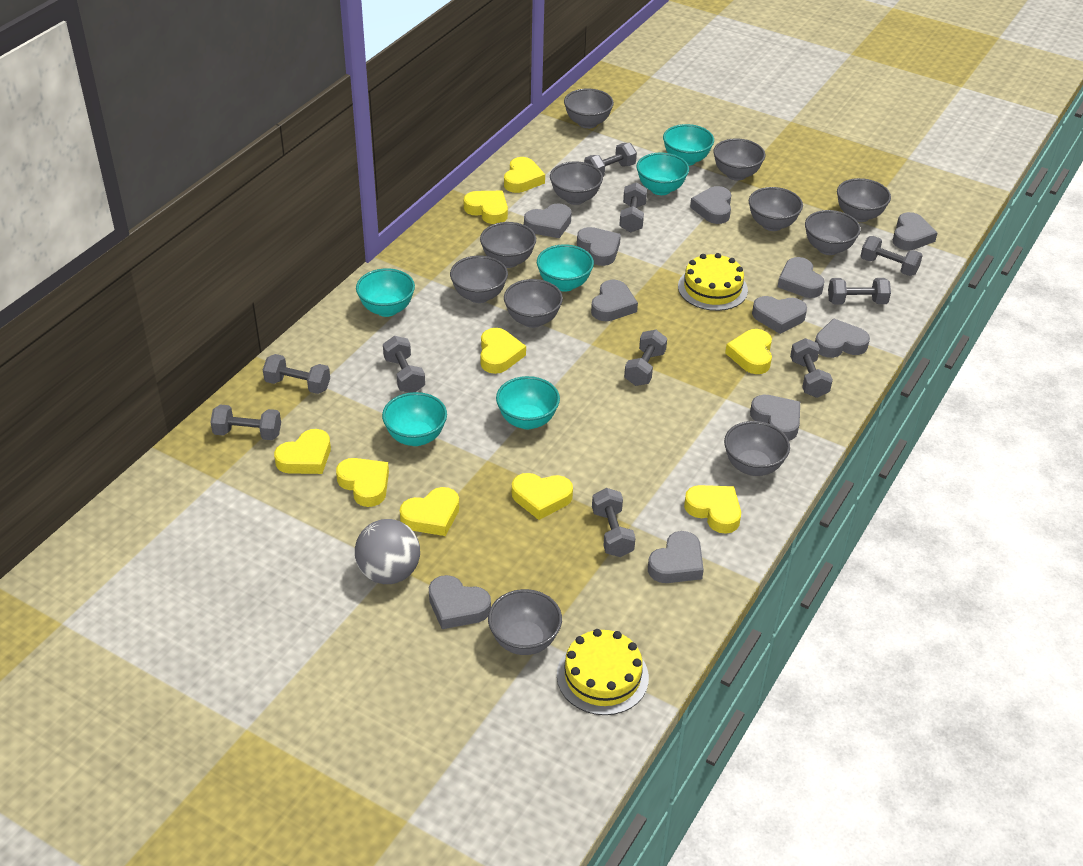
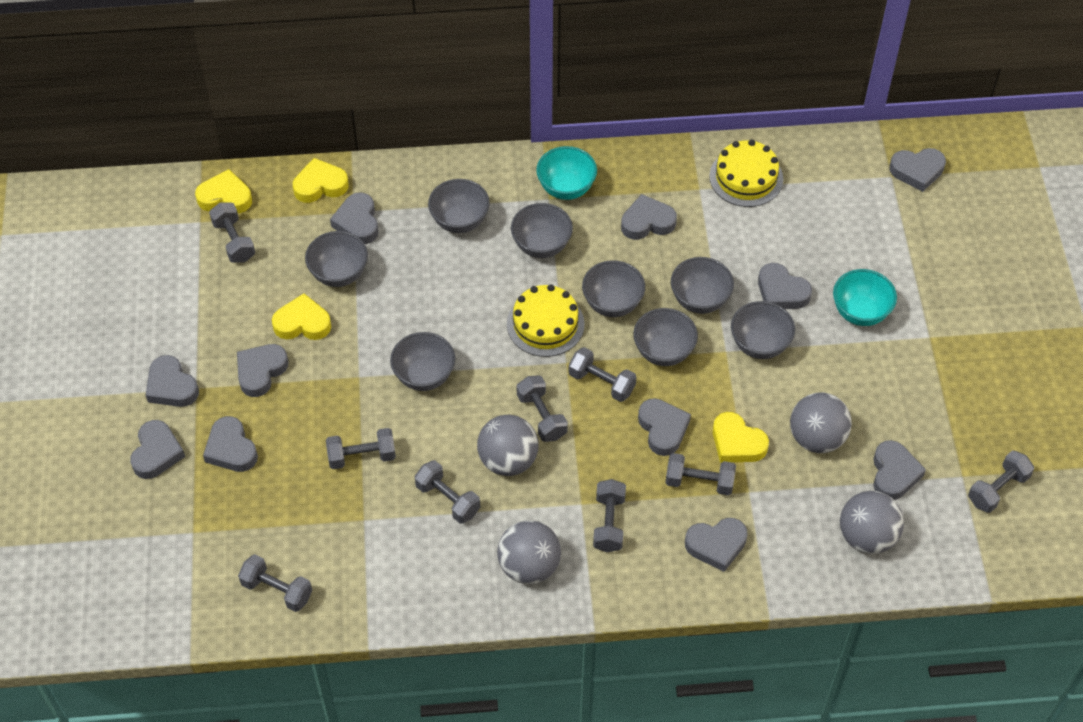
grey ball: [355,519,420,584] = 1 -> [477,415,538,476] [497,521,561,584] [790,392,852,453] [840,491,904,554] = 4
grey bowl: [450,256,508,303] [480,222,536,268] [488,589,562,655] [504,279,563,328] [550,161,603,205] [564,88,614,129] [713,138,765,181] [724,421,790,476] [749,187,803,231] [805,210,861,255] [837,178,891,222] = 11 -> [305,231,368,287] [390,332,455,391] [428,179,490,233] [511,203,573,258] [582,260,645,317] [633,308,698,366] [671,257,734,314] [731,301,795,359] = 8
grey dumbbell: [210,404,281,440] [263,354,330,394] [383,336,425,393] [584,143,637,177] [592,488,636,557] [619,182,647,233] [624,330,667,386] [790,338,833,398] [828,278,891,305] [861,236,923,276] = 10 -> [209,202,255,263] [238,554,312,612] [326,428,396,469] [415,460,480,524] [517,375,568,442] [569,347,636,402] [593,479,626,552] [665,453,736,495] [968,450,1034,513] = 9
turquoise bowl: [356,268,415,317] [382,392,447,446] [496,376,560,429] [537,244,594,292] [637,152,689,195] [663,124,714,166] = 6 -> [536,146,597,200] [833,269,897,326] = 2
yellow heart: [274,429,331,474] [336,458,389,507] [400,487,459,536] [464,191,508,224] [480,328,526,374] [504,157,545,193] [512,473,573,520] [684,485,741,534] [725,329,772,374] = 9 -> [195,169,252,213] [272,293,331,340] [293,158,349,203] [713,412,769,463] = 4

